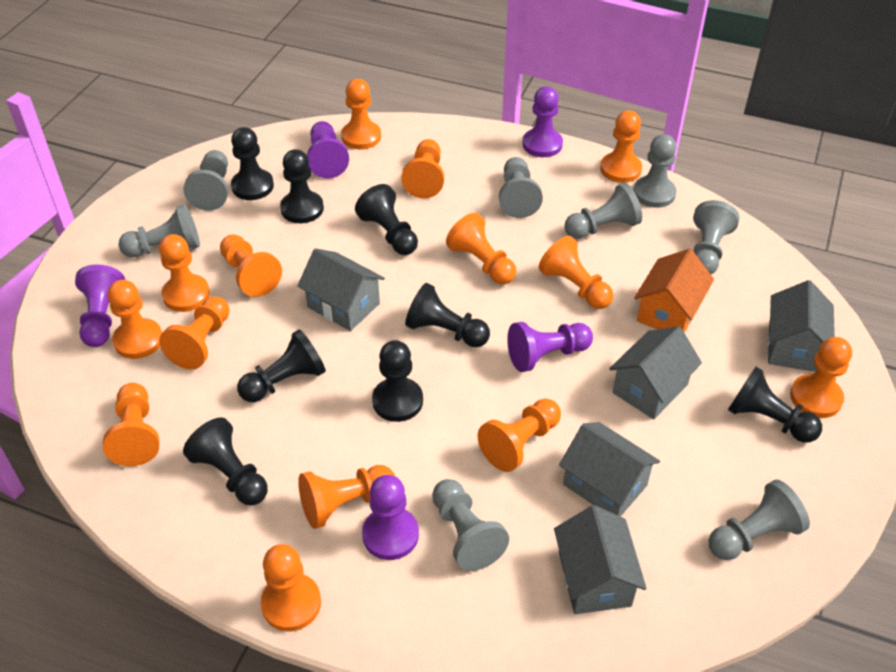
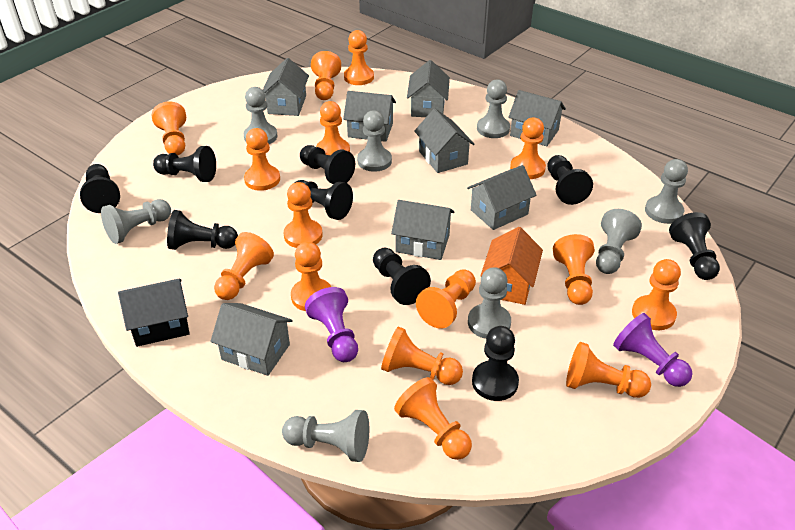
black house: none = 0 -> [118,279,190,347] = 1
black pawn: [183,417,268,506] [231,127,274,200] [237,329,326,402] [280,149,324,223] [355,184,418,255] [372,340,423,422] [405,283,490,347] [728,367,822,443] = 8 -> [80,164,120,213] [153,146,216,182] [167,210,238,250] [295,180,353,220] [300,145,355,184] [373,248,431,305] [472,326,519,401] [547,155,593,205] [669,212,720,280] = 9
grey house: [297,248,385,331] [554,505,647,614] [559,422,660,517] [609,326,702,419] [767,280,835,372] = 5 -> [210,303,293,376] [263,58,309,116] [343,91,396,142] [391,200,454,260] [407,60,450,117] [414,109,475,173] [467,165,536,230] [508,90,566,146] = 8
orange pawn: [103,383,159,466] [107,280,162,359] [159,234,210,312] [159,296,230,370] [220,234,282,297] [260,544,321,631] [298,465,395,529] [341,79,381,149] [401,139,444,198] [446,213,516,285] [478,399,561,472] [539,236,613,309] [600,110,642,183] [790,337,852,418] = 14 -> [152,102,186,155] [214,232,274,300] [244,128,280,191] [284,182,323,248] [291,242,331,311] [311,51,341,100] [316,101,350,155] [344,30,374,85] [381,327,463,385] [394,377,472,460] [416,269,476,329] [510,118,546,179] [553,234,594,305] [566,342,651,398] [632,259,681,330] = 15
purple pawn: [75,264,125,347] [307,121,349,178] [362,475,419,560] [507,322,593,372] [522,86,563,157] = 5 -> [305,287,358,362] [613,313,692,387] = 2

